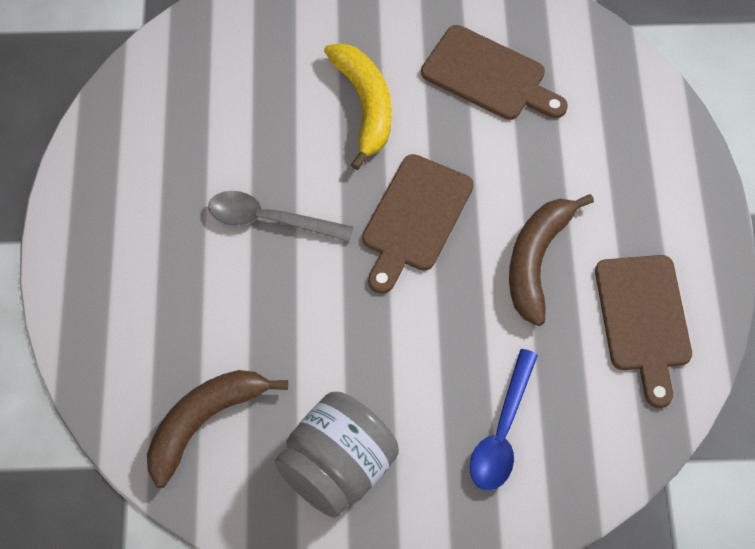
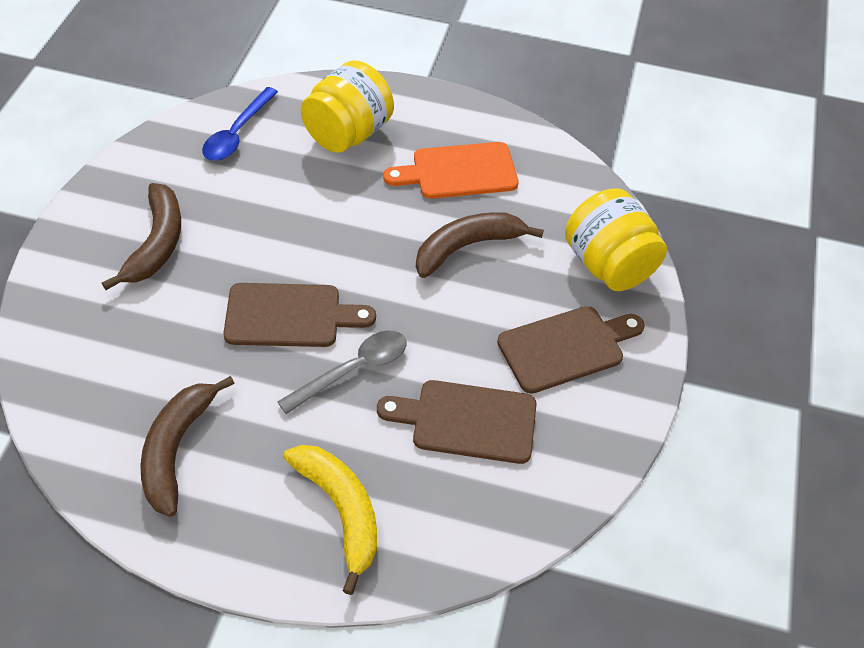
brown banana: [147,370,288,488] [509,194,594,326] = 2 -> [102,183,181,290] [140,376,235,517] [416,212,544,278] = 3
grey jar: [274,392,399,518] = 1 -> none = 0
orange cutting board: none = 0 -> [383,142,518,199] = 1
yellow jar: none = 0 -> [301,60,394,153] [565,188,667,291] = 2

